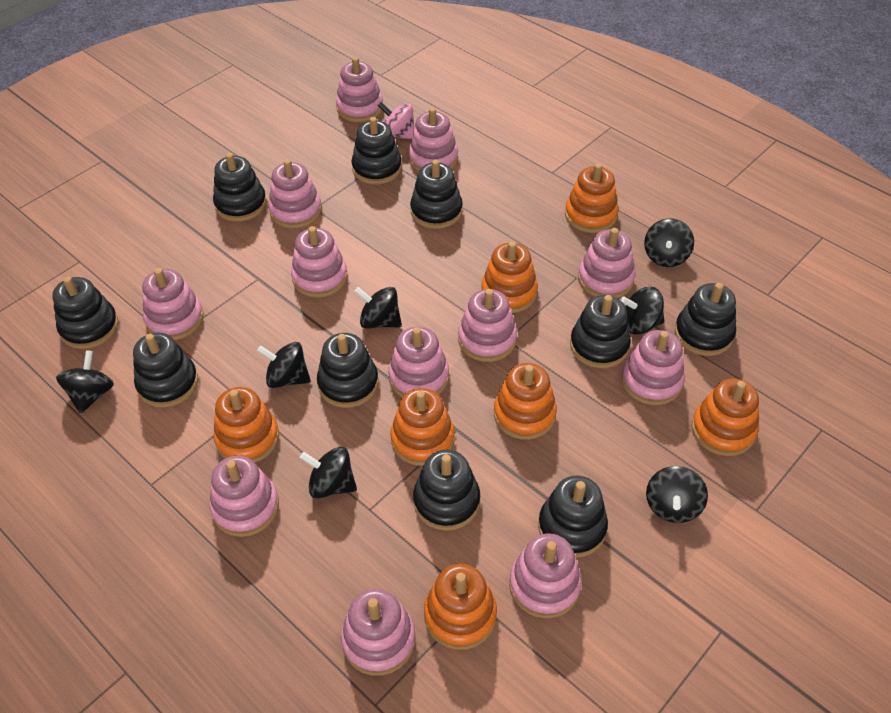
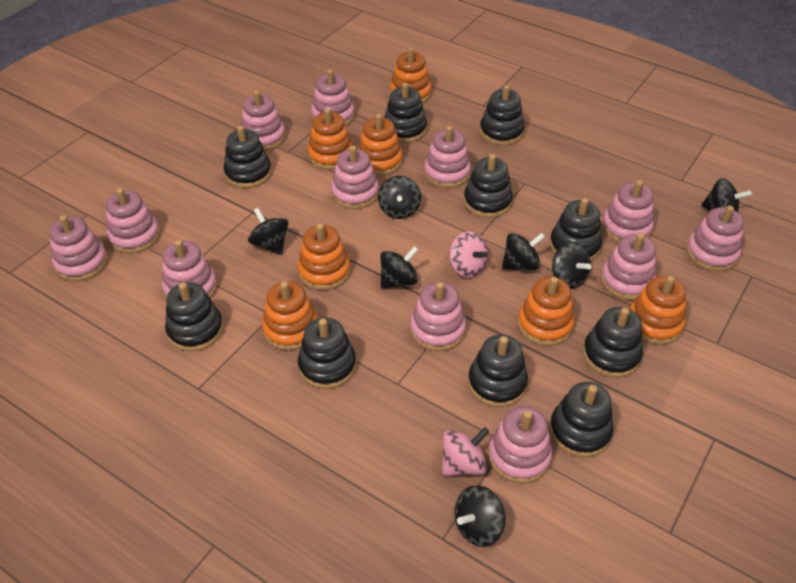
pink spinning top: [378,102,415,139] = 1 -> [442,427,489,476] [450,231,489,278] = 2

